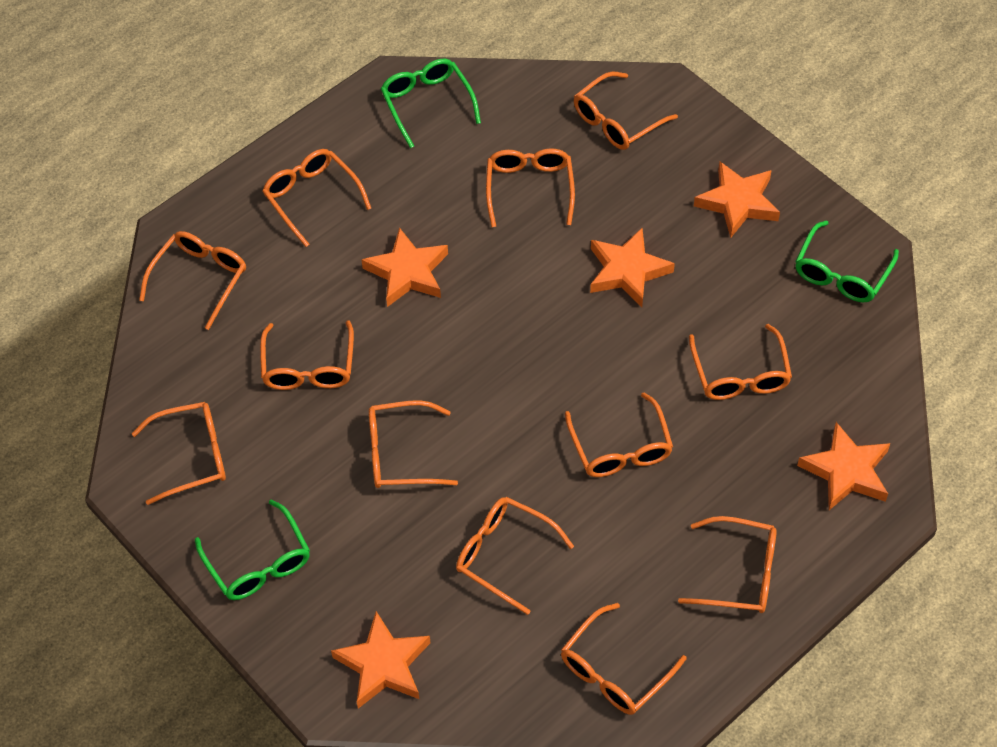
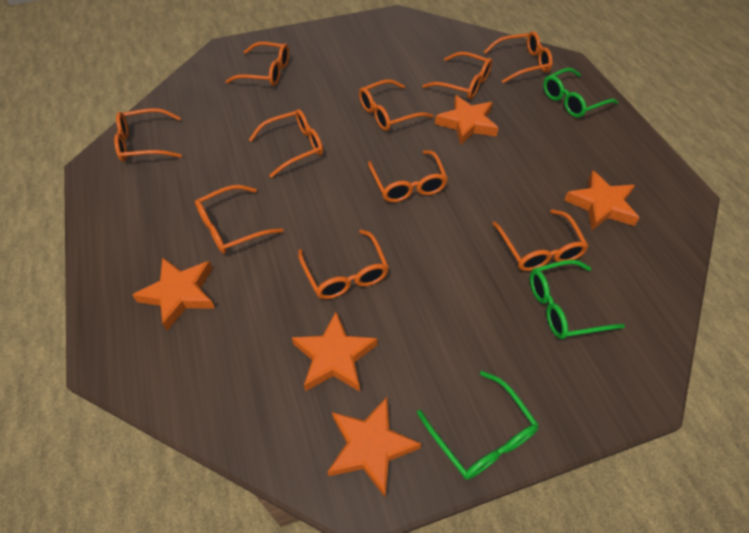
orange glasses: [132,402,226,505] [139,231,246,330] [260,320,354,390] [262,149,371,247] [369,400,458,488] [456,497,574,615] [486,148,575,227] [561,603,687,715] [565,392,673,477] [574,71,678,150] [678,516,777,613] [689,324,792,400] = 12 -> [114,108,182,162] [195,185,284,254] [226,42,289,86] [249,109,323,178] [298,230,389,299] [359,79,433,131] [368,150,448,202] [422,52,492,99] [484,31,553,83] [492,209,589,271] = 10

